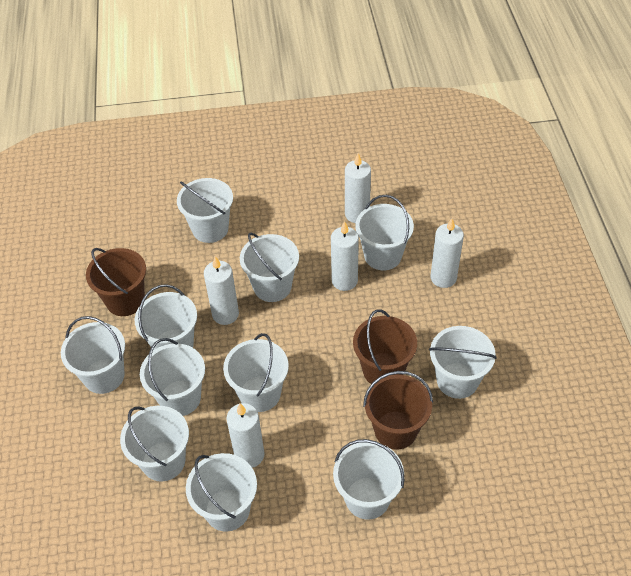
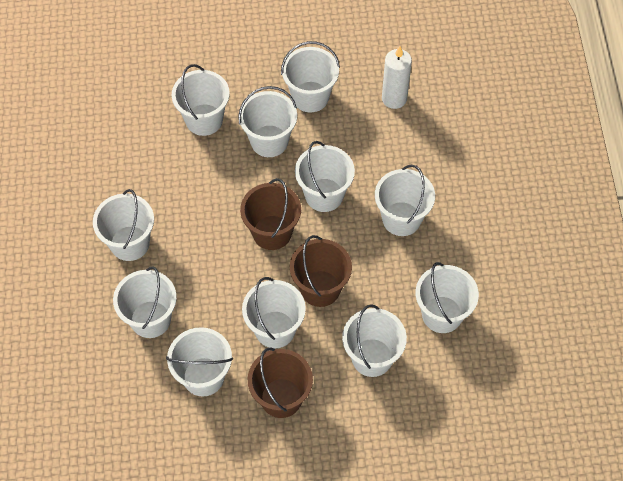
white candle: [204,256,239,325] [226,403,264,468] [331,221,359,291] [345,153,371,223] [430,218,464,288] = 5 -> [382,46,412,109] = 1

